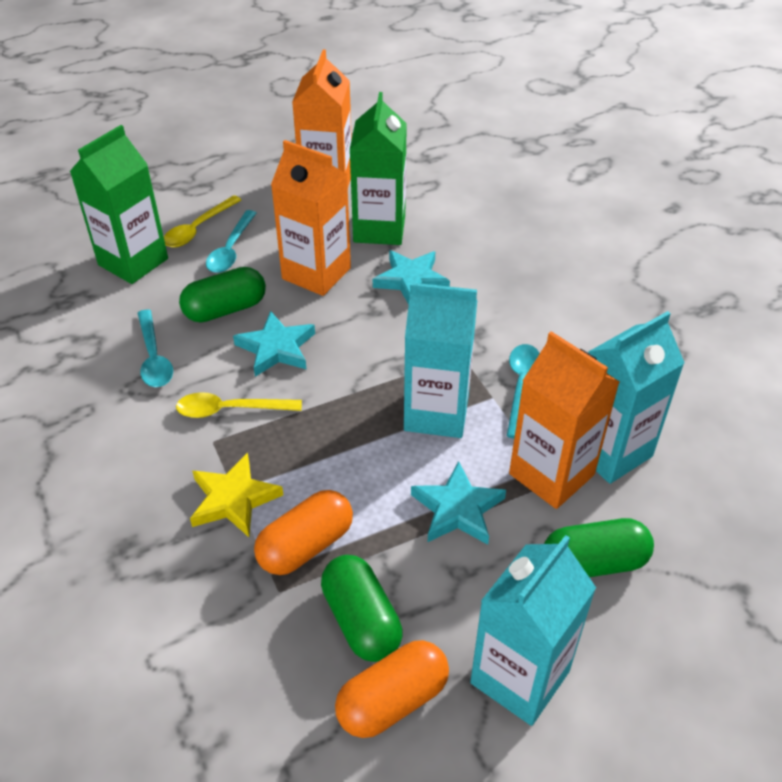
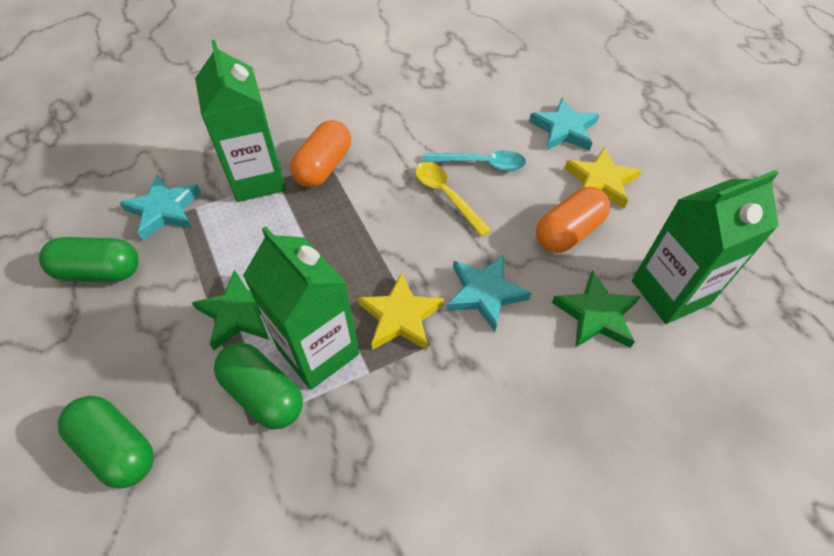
green carton: [69,125,168,284] [350,92,407,245] = 2 -> [195,40,286,202] [243,226,359,390] [632,170,779,324] = 3
green star: none = 0 -> [192,269,269,350] [552,270,641,348] = 2
orange carton: [271,140,351,296] [292,49,352,186] [509,331,620,509] = 3 -> none = 0
turquoise carton: [404,282,477,438] [470,535,596,726] [588,311,684,484] = 3 -> none = 0
turquoise spoon: [137,309,173,387] [206,210,257,273] [507,344,540,438] = 3 -> [422,150,526,171] = 1
yellow spoon: [164,195,241,247] [176,392,302,418] = 2 -> [415,162,491,237] = 1
yellow star: [190,452,283,537] = 1 -> [358,272,444,350] [564,147,642,209] = 2

